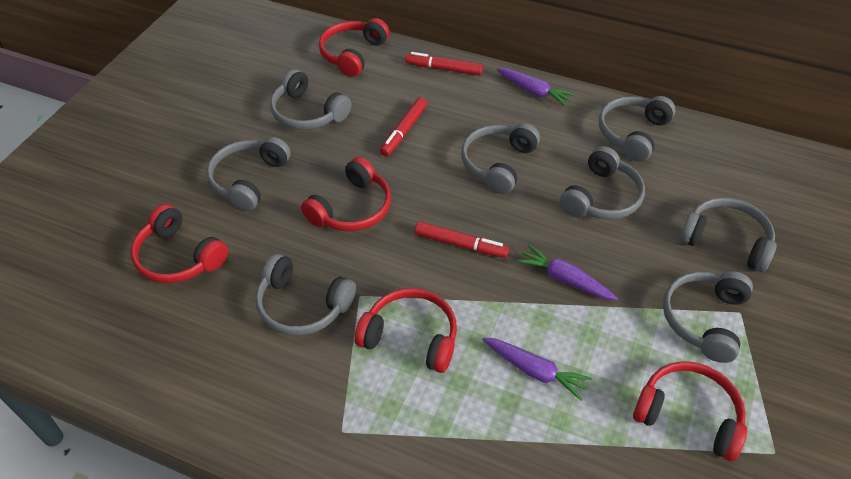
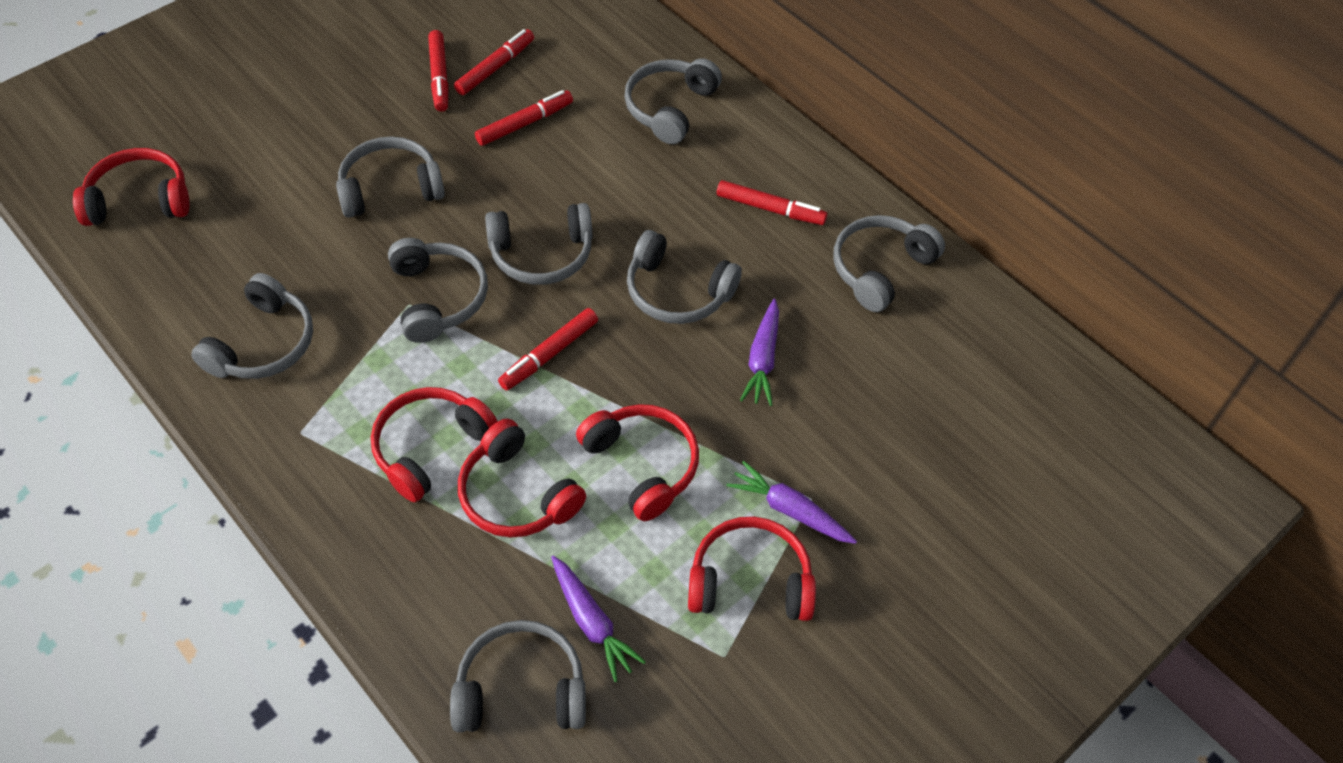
red marker: [380,97,427,156] [405,52,483,75] [415,221,509,258] = 3 -> [428,30,449,112] [454,29,534,95] [475,90,573,146] [498,308,598,391] [717,180,827,225] = 5

